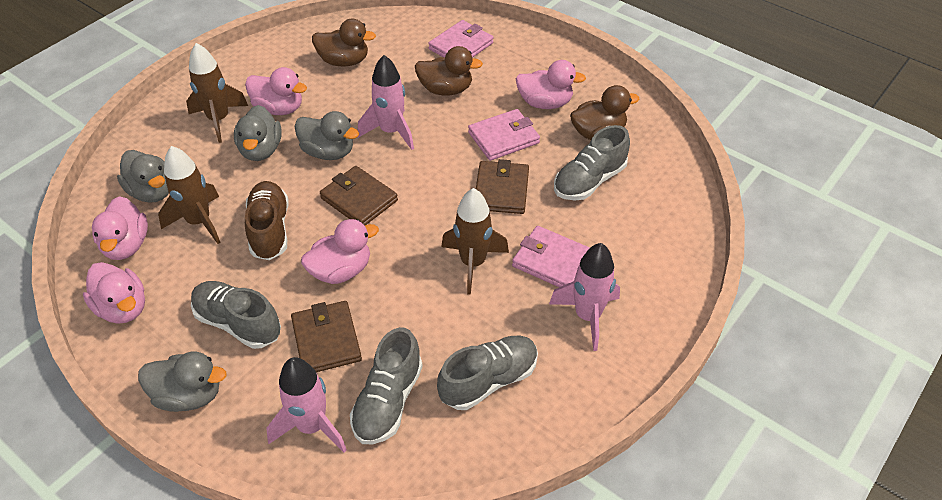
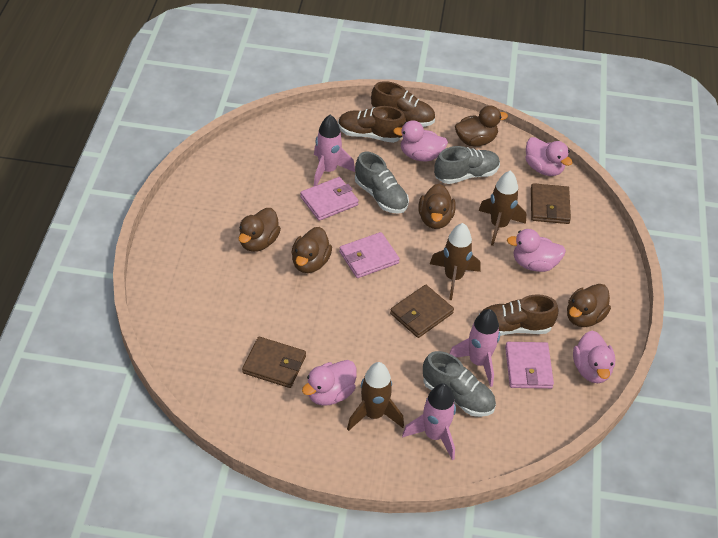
brown duck: [312,19,376,66] [415,46,483,95] [570,85,640,140] = 3 -> [239,208,281,252] [291,227,332,273] [419,183,456,229] [455,105,508,146] [567,284,611,327] = 5
brown shoe: [245,181,289,260] = 1 -> [338,106,406,143] [371,81,435,127] [478,294,558,336] = 3
grey duck: [117,150,169,203] [138,351,226,412] [234,105,282,161] [295,111,359,160] = 4 -> none = 0
grey shoe: [191,281,281,349] [350,327,423,444] [437,336,538,410] [554,125,630,200] = 4 -> [355,152,409,214] [423,351,496,417] [434,146,500,184] = 3

